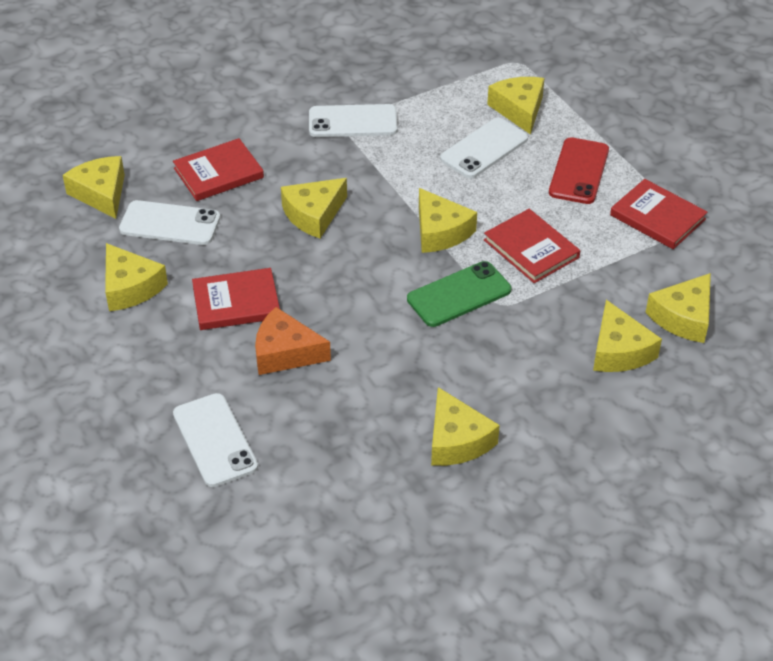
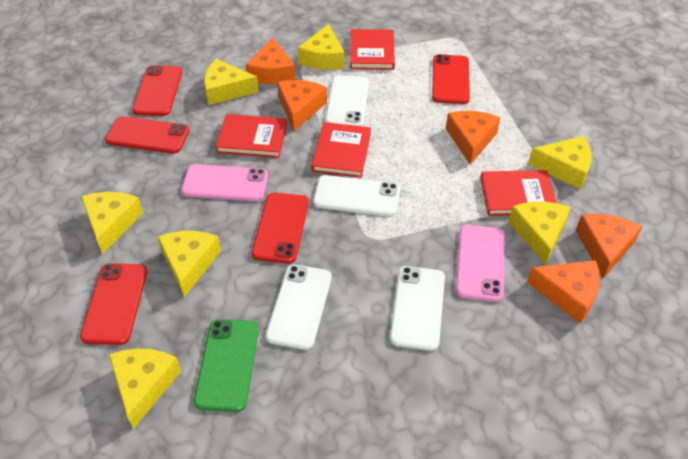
orange cheese: [255,307,331,375] = 1 -> [246,37,296,84] [277,80,327,131] [446,111,500,165] [527,260,600,323] [576,214,642,278] = 5
pink phone: none = 0 -> [181,164,268,201] [456,225,505,302] = 2
red phone: [549,137,609,204] = 1 -> [80,263,147,345] [105,116,190,154] [132,65,182,116] [252,192,309,264] [432,54,470,104] = 5
yellow cheese: [63,156,125,219] [105,243,168,311] [281,178,347,238] [419,188,477,253] [431,387,500,466] [487,77,545,135] [593,300,662,372] [645,273,711,343] = 8 -> [81,192,143,254] [109,348,181,429] [158,231,221,297] [204,59,259,105] [298,24,345,70] [508,202,571,265] [528,136,592,189] = 7

